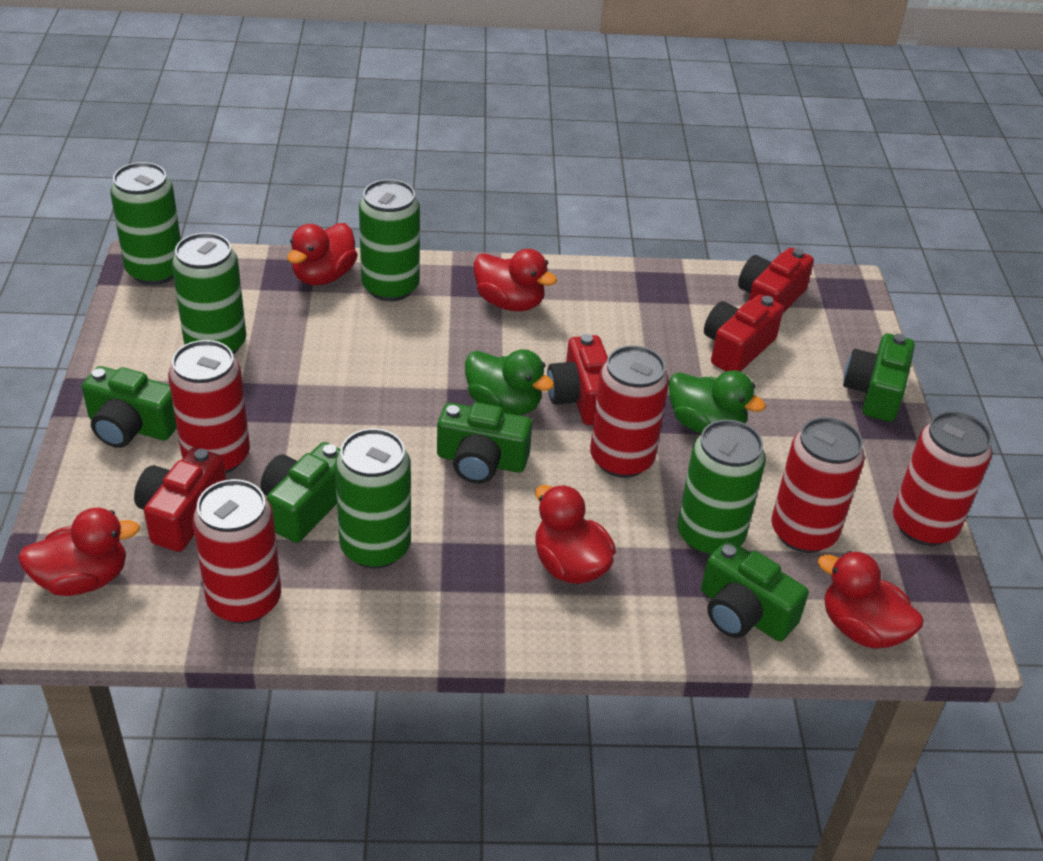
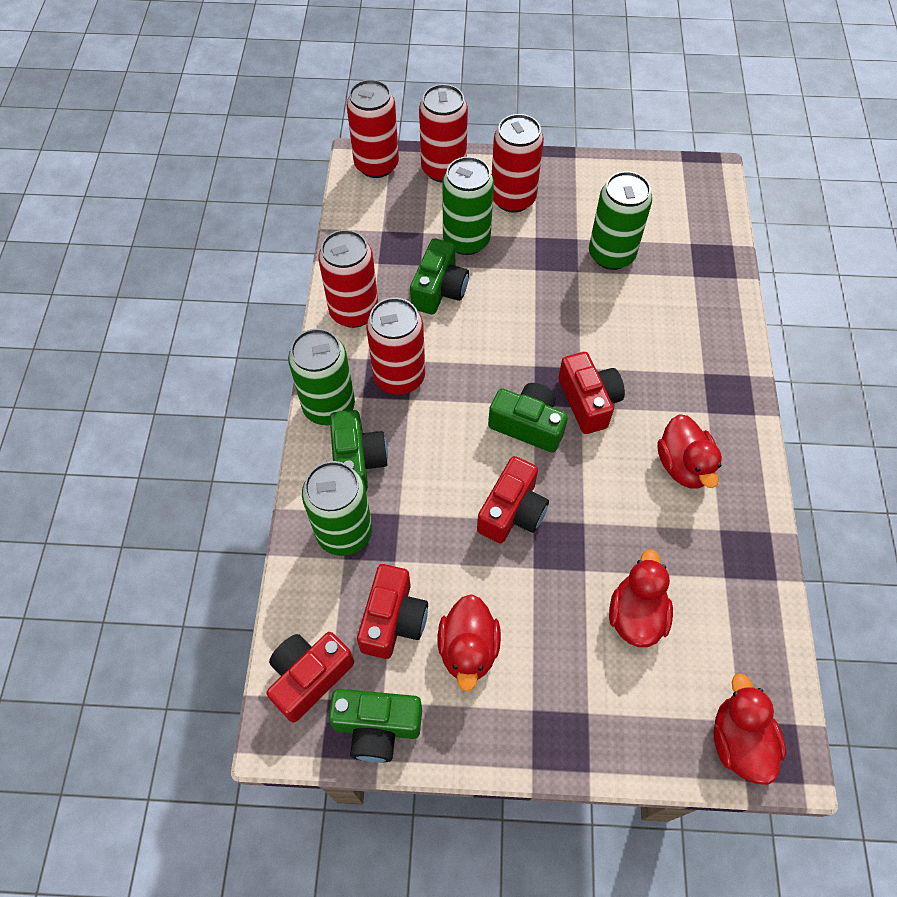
green camera: [82,366,177,448] [261,442,340,543] [437,402,532,484] [701,540,809,641] [843,333,915,422] = 5 -> [329,689,422,763] [330,410,388,491] [410,238,469,314] [488,383,568,453] = 4
green can: [110,162,181,285] [172,233,246,355] [335,428,411,568] [359,179,420,301] [678,420,766,556] = 5 -> [288,329,355,425] [302,461,372,556] [442,157,494,255] [589,171,652,270] = 4
green duck: [465,349,555,415] [668,370,766,434] = 2 -> none = 0
red duck: [18,508,140,596] [287,223,358,285] [473,249,557,311] [535,485,616,584] [818,551,924,649] = 5 -> [438,594,501,691] [609,549,673,647] [657,414,722,489] [713,673,786,785] = 4

